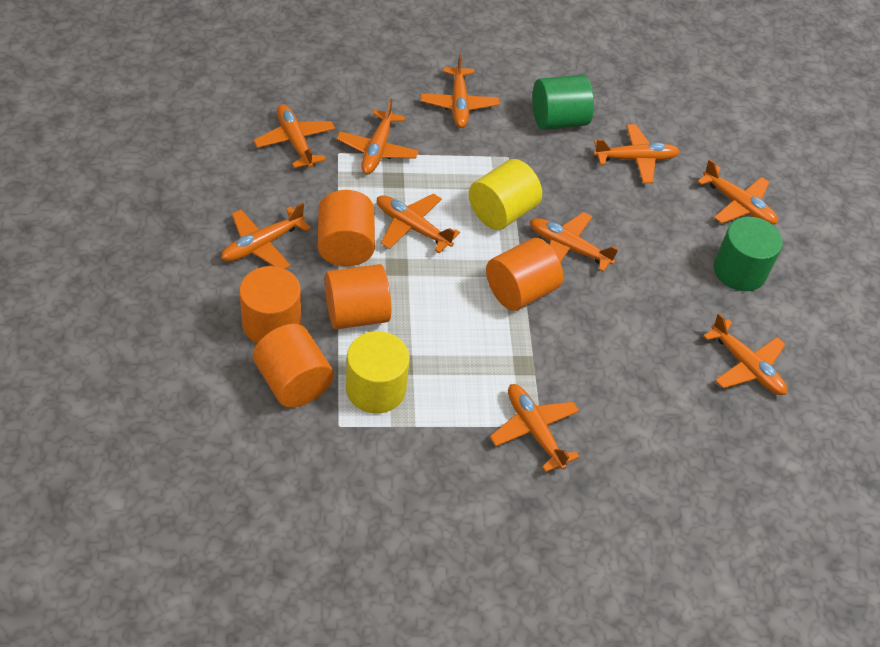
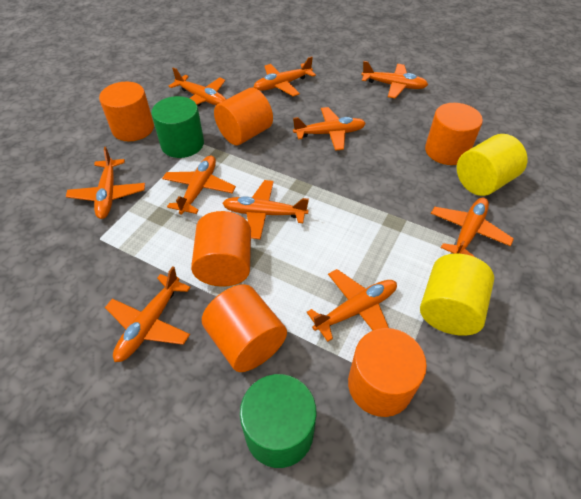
orange cylinder: [239,266,301,344] [253,324,334,408] [318,190,375,266] [325,264,391,329] [486,238,563,311] = 5 -> [99,81,154,141] [191,211,251,287] [202,284,287,372] [214,88,273,145] [348,328,427,417] [425,103,483,165] = 6

